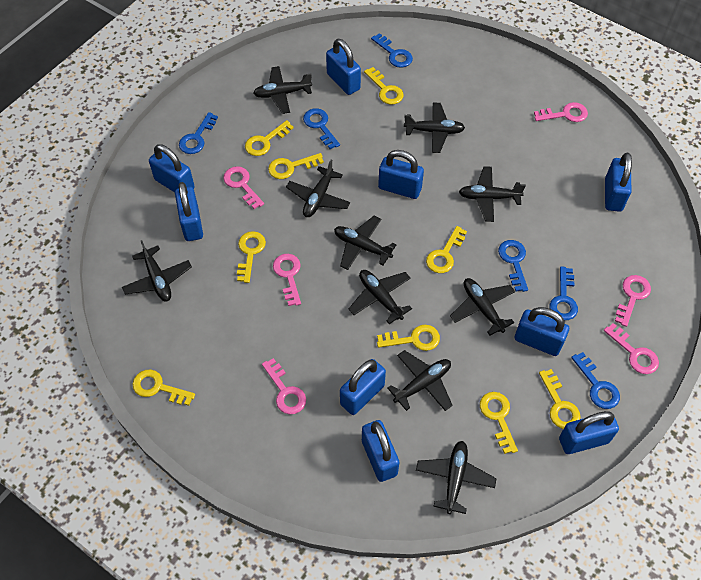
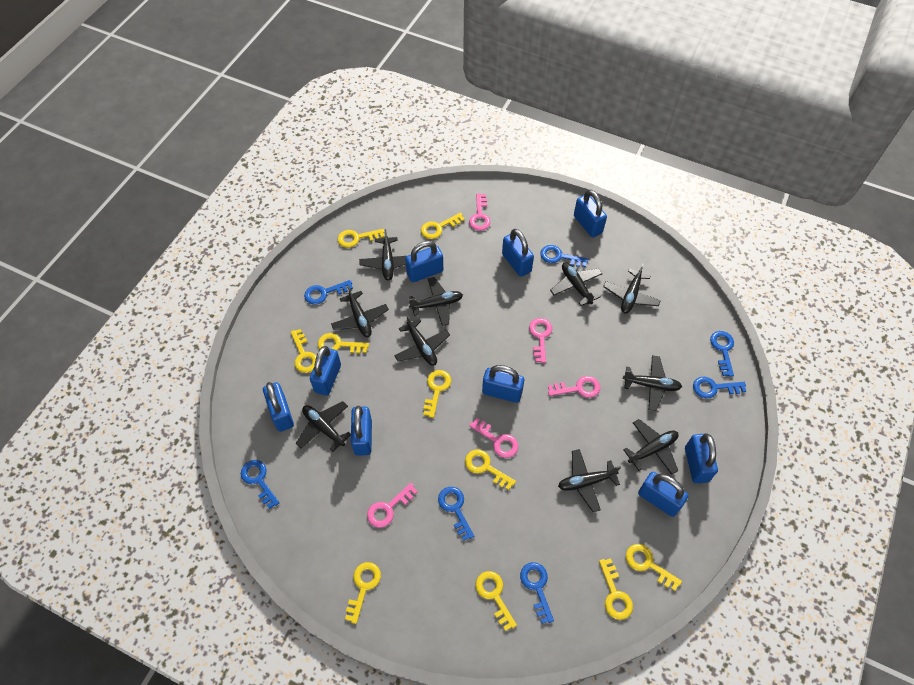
blue key: [179,112,218,154] [303,108,340,149] [371,33,413,68] [498,240,528,292] [549,266,578,320] [571,352,620,409] = 6 -> [241,460,280,509] [304,280,353,305] [438,487,474,541] [520,562,554,624] [540,245,588,267] [693,377,746,399] [710,331,734,377] = 7
pink key: [223,166,264,209] [262,358,306,414] [273,254,301,306] [534,102,588,122] [604,323,659,374] [615,275,651,327] = 6 -> [367,483,418,528] [469,193,491,231] [469,418,519,458] [529,318,552,363] [548,376,600,398] = 5
yellow key: [133,370,195,406] [237,231,266,283] [245,120,294,156] [268,153,324,179] [364,67,404,105] [377,325,440,351] [426,226,467,273] [480,392,518,454] [539,369,580,429] = 9 -> [291,329,316,373] [318,333,369,354] [338,229,384,248] [345,562,381,624] [421,213,465,239] [423,370,451,418] [465,449,516,490] [475,571,517,631] [599,558,633,620] [626,544,682,591] = 10

